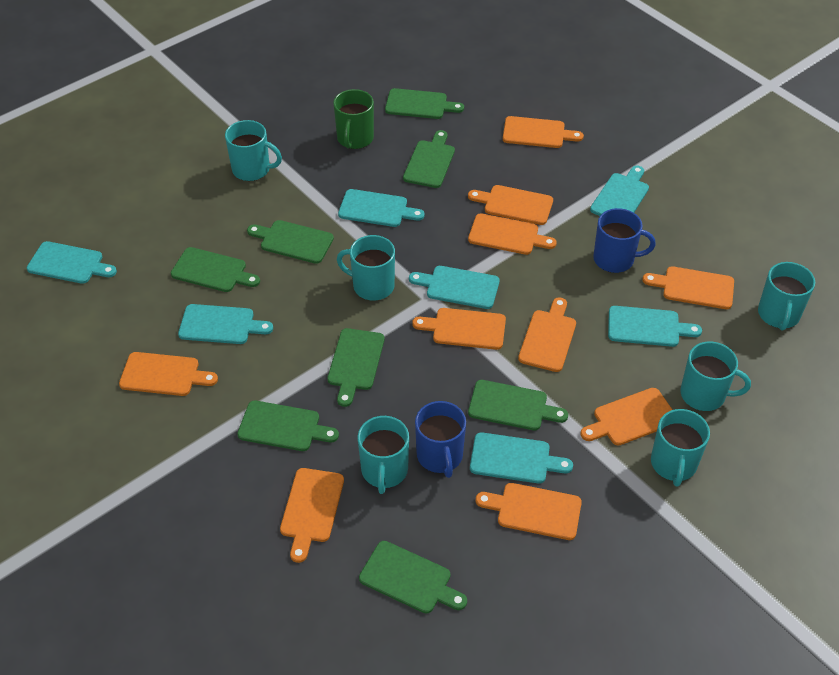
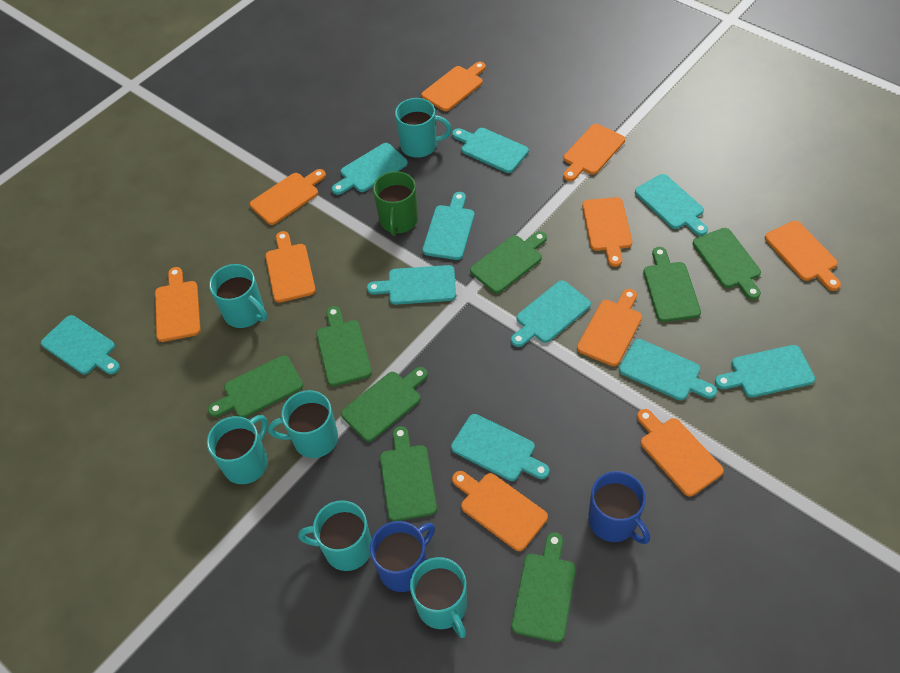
turquoise cutting board: [27,241,117,284] [178,304,273,344] [338,189,425,227] [409,266,500,309] [470,432,573,484] [590,166,649,216] [608,306,702,347] = 7 -> [41,315,120,374] [332,143,408,195] [367,265,456,305] [422,192,475,260] [451,414,550,481] [452,128,529,173] [511,280,591,347] [619,339,717,401] [635,174,708,236] [715,345,815,398] = 10

